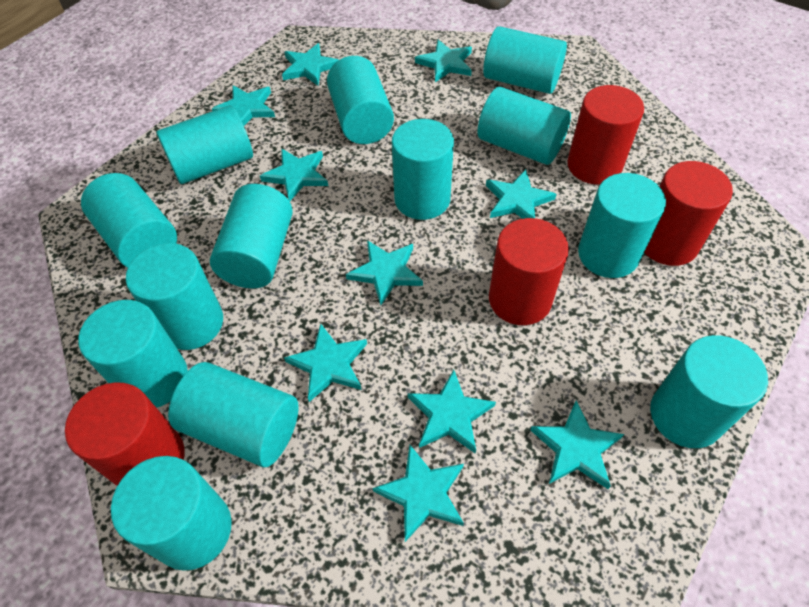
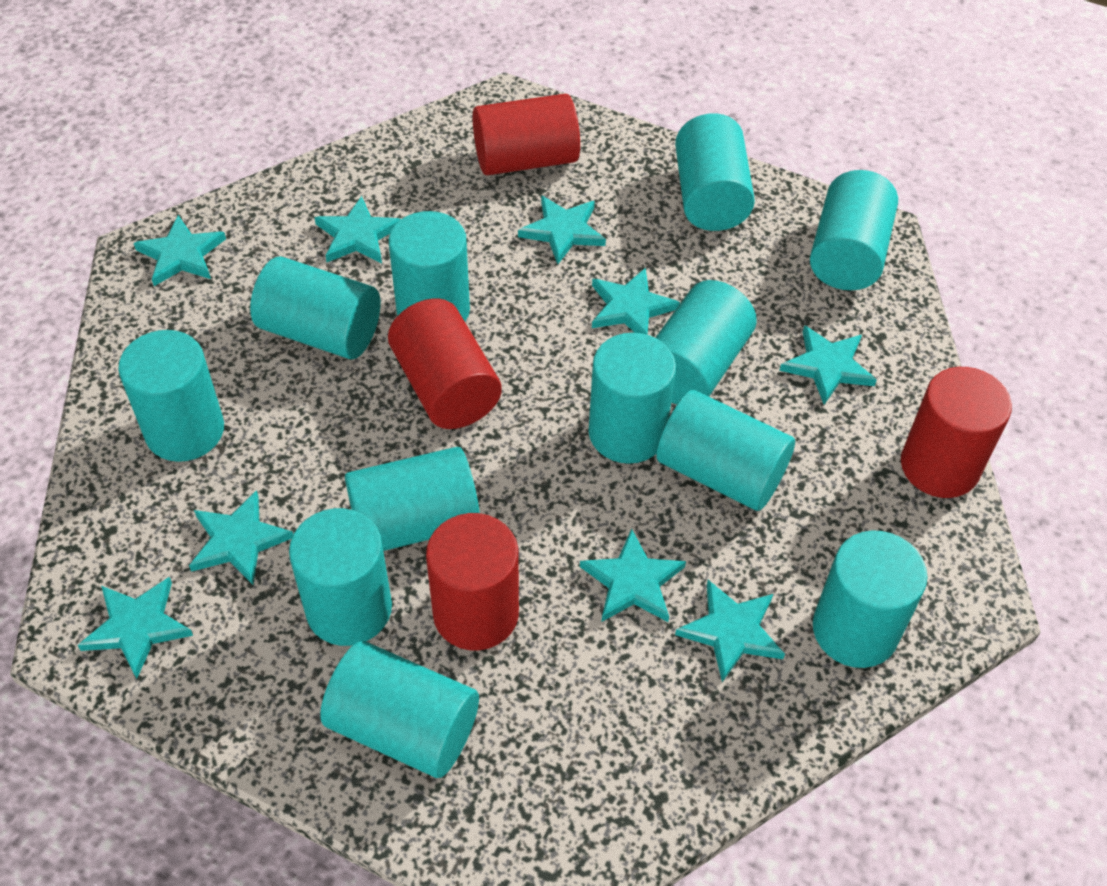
turquoise cylinder: [78,300,188,408] [81,173,177,267] [111,456,232,571] [126,243,223,350] [157,105,253,184] [168,362,299,467] [210,184,293,288] [327,56,394,144] [392,119,454,220] [478,87,571,165] [483,26,567,94] [578,173,666,278] [650,335,768,448] = 13 -> [118,330,224,462] [250,256,381,359] [289,508,392,646] [320,641,479,778] [345,447,480,551] [389,211,470,321] [588,333,676,464] [655,280,757,404] [656,390,795,511] [675,113,755,231] [810,170,898,290] [813,530,927,668] = 12
turquoise star: [212,85,275,126] [260,148,328,202] [282,43,339,86] [284,323,367,402] [346,240,423,305] [373,445,464,542] [408,370,496,454] [415,40,472,82] [486,170,556,219] [530,400,624,489] = 10 -> [78,577,193,679] [134,215,226,286] [189,490,293,585] [314,196,401,264] [518,196,606,264] [580,529,686,622] [592,267,680,335] [675,580,785,682] [779,325,877,405] = 9

